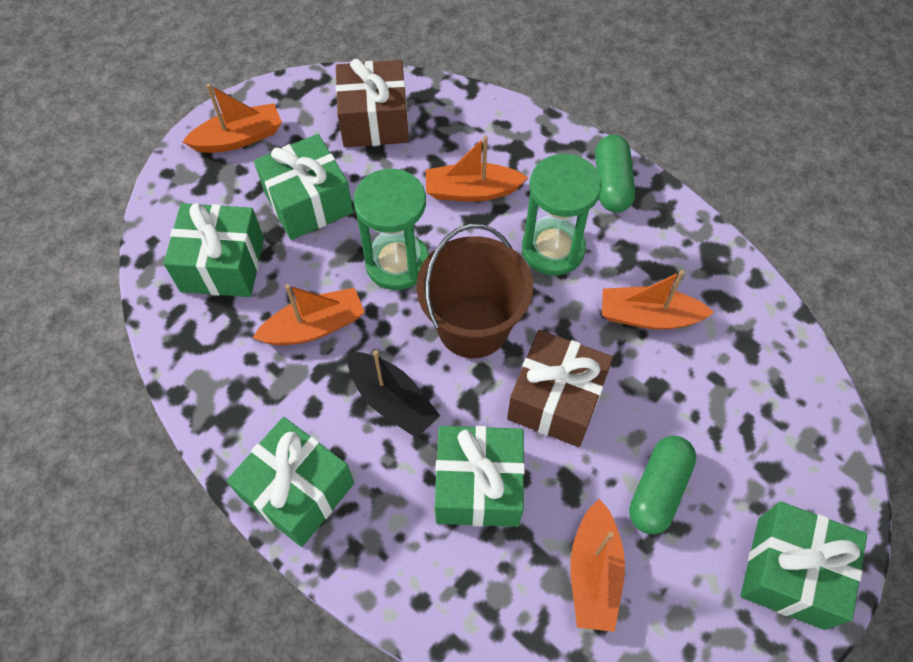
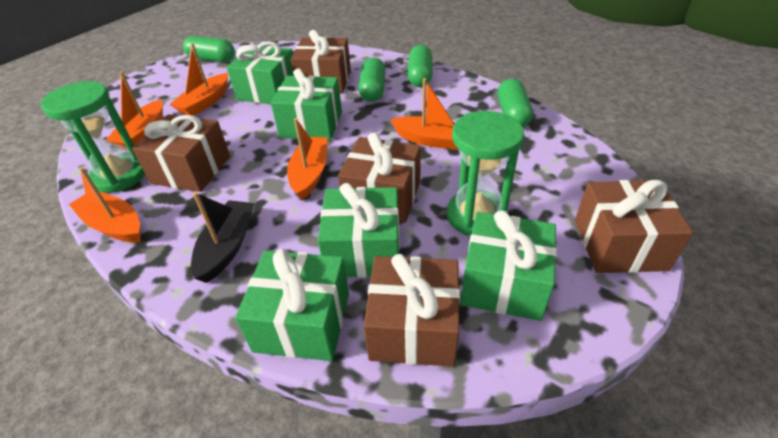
brown bucket: [417,224,533,358] = 1 -> none = 0
brown gift: [336,59,409,147] [507,330,613,447] = 2 -> [132,114,230,192] [291,30,351,93] [338,133,421,223] [364,254,460,367] [575,180,693,273] = 5
green capsule: [595,135,635,213] [629,436,696,534] = 2 -> [183,36,235,62] [358,57,386,102] [408,45,432,87] [498,78,533,127] = 4

